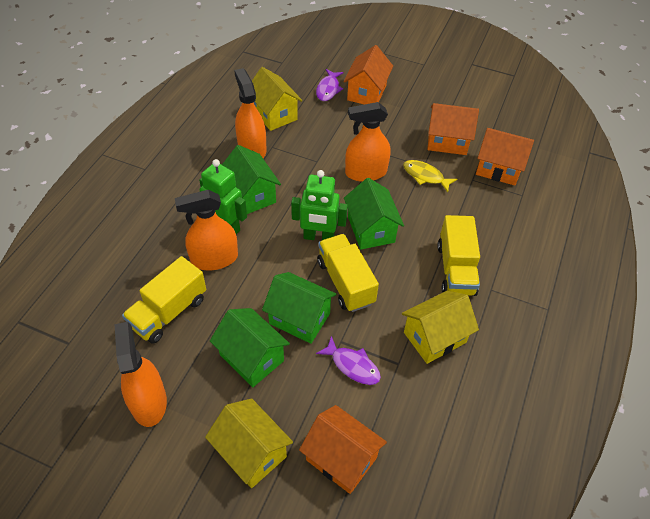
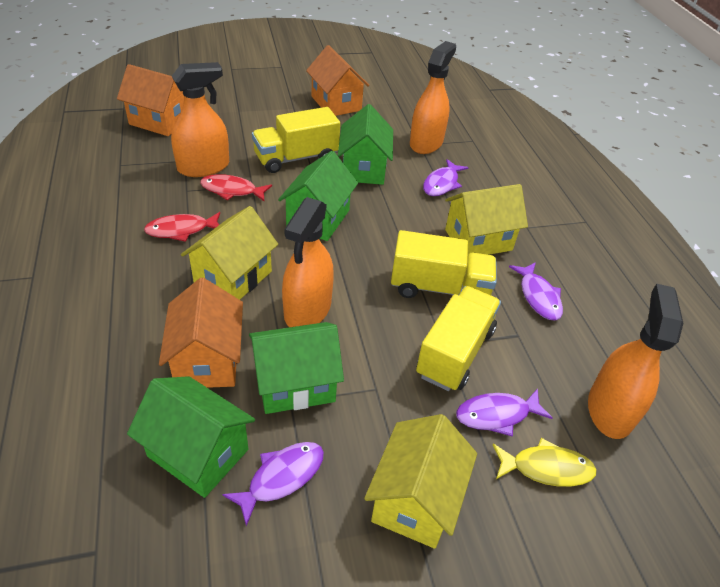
green robot: [199,159,247,234] [291,170,348,240] = 2 -> none = 0
orange house: [299,405,387,494] [344,45,393,104] [427,103,479,155] [476,128,534,186] = 4 -> [117,64,184,136] [159,278,243,388] [306,45,369,116] = 3
purple fish: [316,69,343,101] [316,336,381,385] = 2 -> [222,442,324,526] [423,159,469,196] [456,389,553,436] [509,262,563,320] = 4
red fish: none = 0 -> [144,212,220,242] [200,174,272,202] = 2

